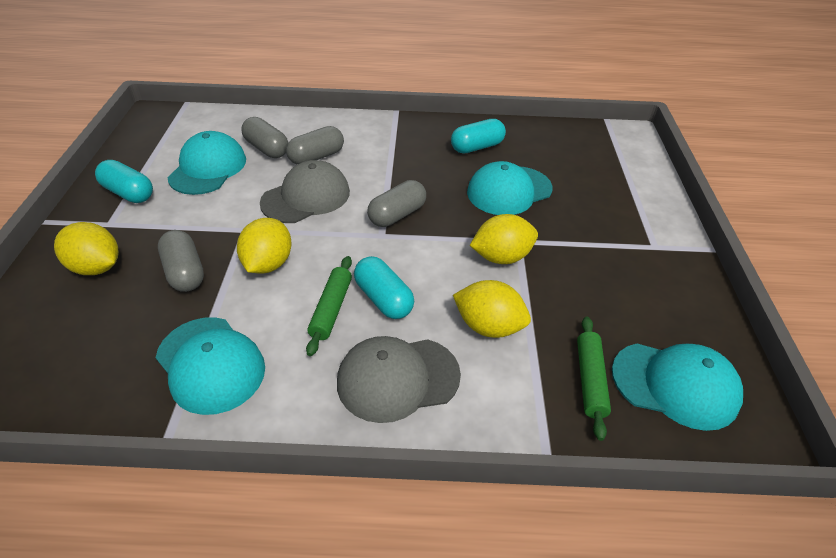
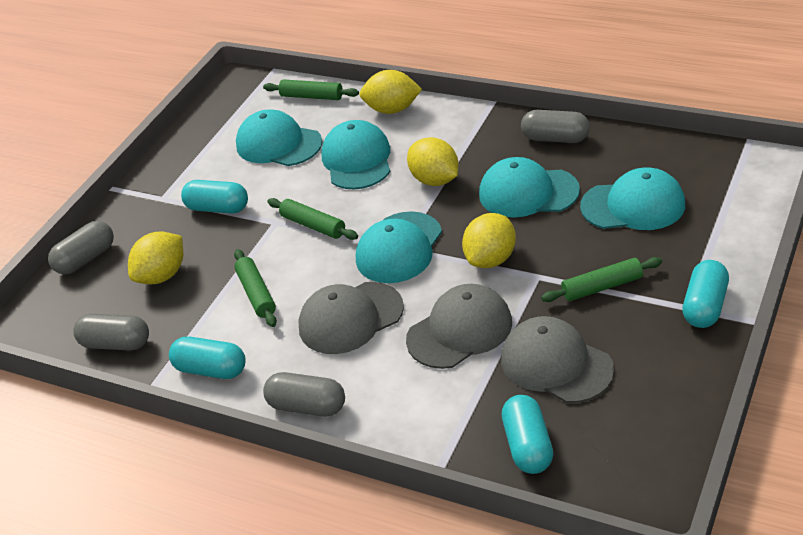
green rolling pin: [306,256,352,356] [577,317,611,441] = 2 -> [234,249,277,327] [263,79,359,100] [267,198,358,240] [541,257,662,302] = 4
grey cap: [260,160,350,223] [337,336,461,423] = 2 -> [298,282,404,354] [406,284,512,369] [501,316,614,403] = 3
turquoise cap: [155,317,265,415] [167,131,246,195] [467,161,552,215] [612,344,743,431] = 4 -> [236,109,322,166] [321,120,390,189] [356,211,442,283] [479,157,580,218] [580,167,685,230] = 5
turquoise capsule: [95,160,153,203] [354,256,414,319] [451,119,506,153] = 3 -> [169,337,245,379] [181,180,248,214] [502,395,553,474] [682,260,729,328] = 4

